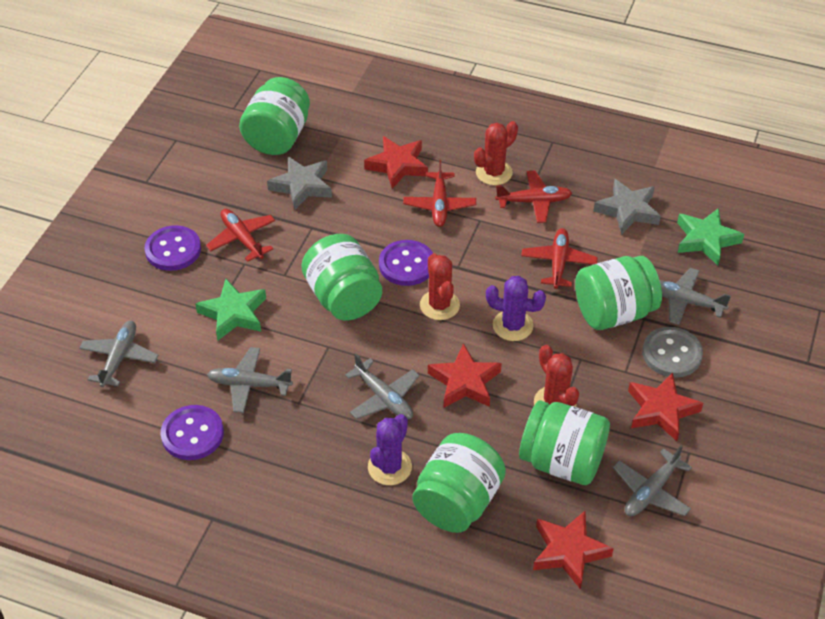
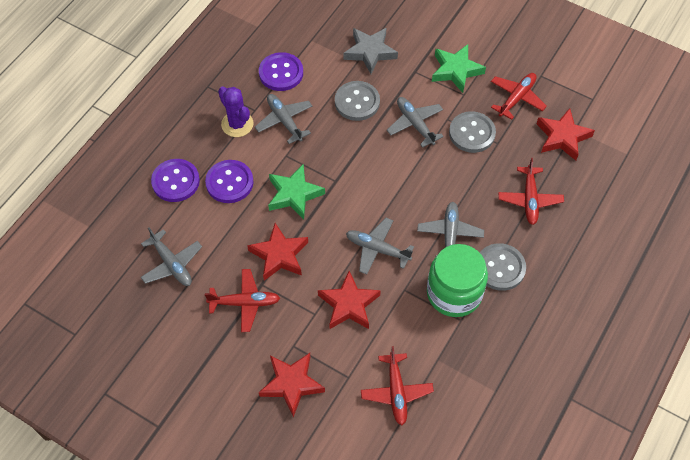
green jar: [239,77,310,155] [301,234,382,321] [412,433,506,533] [519,400,610,485] [575,256,662,330] = 5 -> [427,244,488,317] = 1
grey button: [642,327,703,378] = 1 -> [335,81,380,121] [449,111,496,153] [480,243,526,291] = 3
grey star: [267,157,332,210] [593,179,661,235] = 2 -> [344,28,398,74] = 1
purple cactus: [368,414,412,485] [486,276,546,341] = 2 -> [218,86,254,137] = 1
red cactus: [420,253,460,320] [474,121,518,185] [534,345,579,407] = 3 -> none = 0

